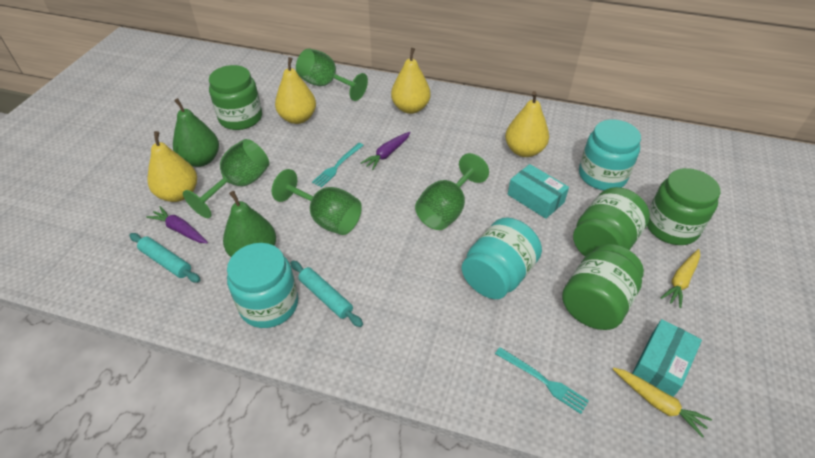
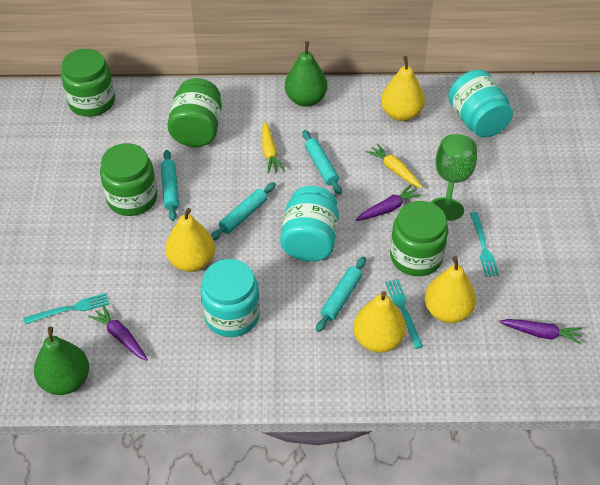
green goblet: [183,139,269,218] [272,169,362,235] [296,48,368,101] [415,153,489,230] = 4 -> [430,134,477,221] = 1
purple carrot: [146,206,208,243] [361,132,410,170] = 2 -> [88,305,148,361] [356,184,422,221] [499,319,582,344] = 3
turquoise box: [508,164,569,219] [632,319,702,397] = 2 -> none = 0
turquoise fork: [312,143,364,188] [495,347,589,414] = 2 -> [23,293,109,324] [385,279,423,349] [470,212,499,277] = 3
turquoise rolling pin: [130,233,200,283] [290,261,363,327] = 2 -> [161,150,179,221] [211,182,276,240] [302,130,342,195] [316,257,366,332] = 4

